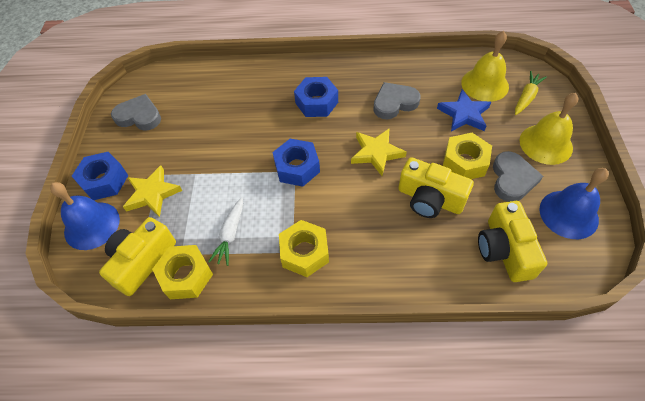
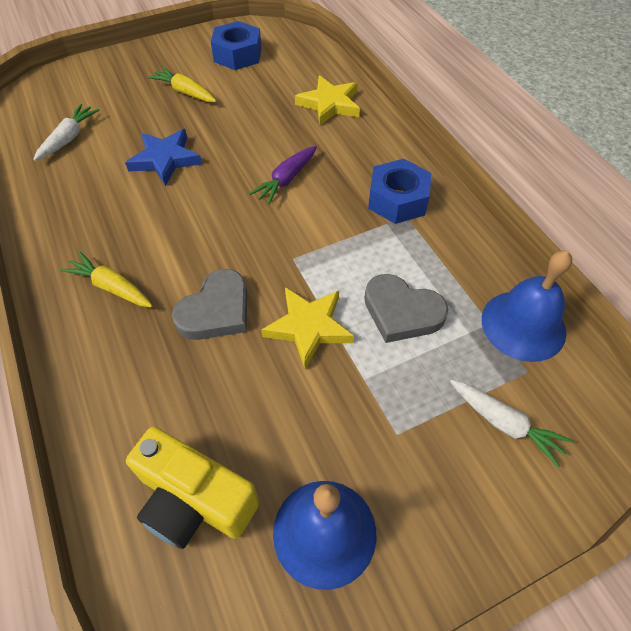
blue nut: [72,152,128,200] [272,139,320,187] [294,77,338,117] = 3 -> [211,21,261,70] [368,159,431,224] = 2
grey heart: [111,94,161,130] [373,82,421,119] [493,151,543,202] = 3 -> [172,269,247,340] [364,274,448,343] = 2
purple carrot: none = 0 -> [249,146,317,205] = 1
white carrot: [208,198,243,266] = 1 -> [33,104,100,161] [450,380,573,467] = 2
yellow bell: [461,31,509,102] [519,93,579,165] = 2 -> none = 0
yellow camera: [99,217,176,296] [398,157,474,218] [478,201,547,282] = 3 -> [126,427,259,549] = 1
yellow carrot: [515,71,547,115] = 1 -> [60,251,153,307] [148,67,216,102] = 2
yellow nut: [152,245,213,299] [279,220,329,277] [443,133,492,179] = 3 -> none = 0

